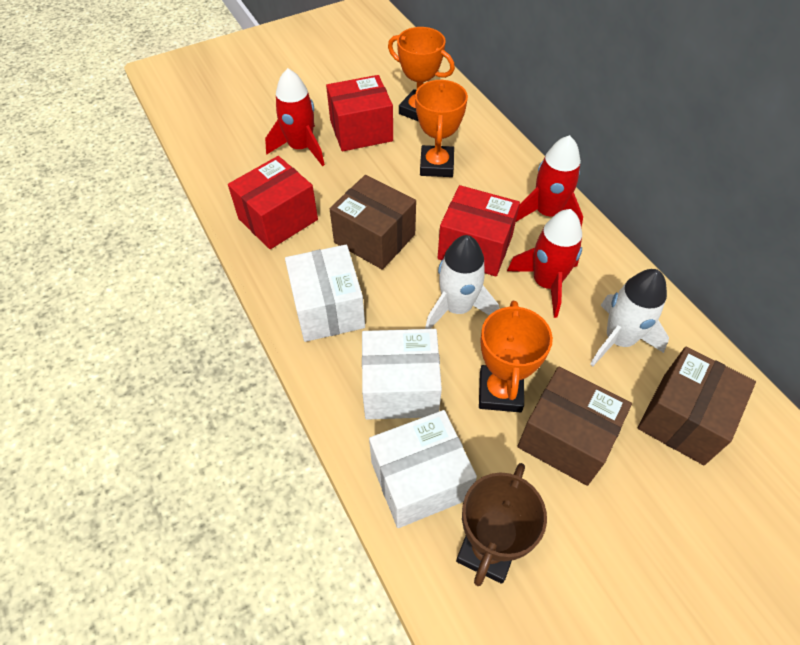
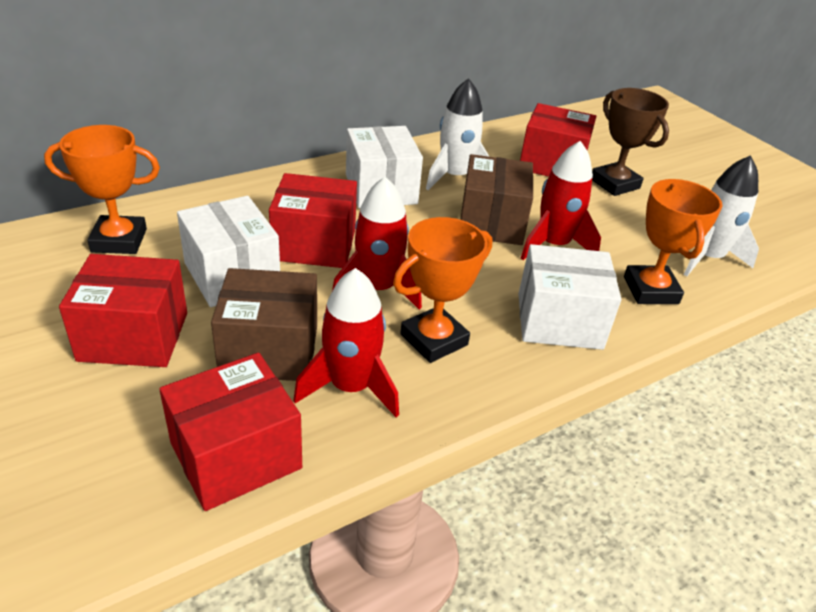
brown box: [330,175,416,270] [517,367,632,486] [638,347,756,465] = 3 -> [211,268,317,381] [460,154,533,245] = 2
red box: [228,156,318,249] [326,75,393,151] [438,185,520,277] = 3 -> [59,254,187,367] [159,353,302,511] [269,173,357,268] [520,103,596,177] = 4

